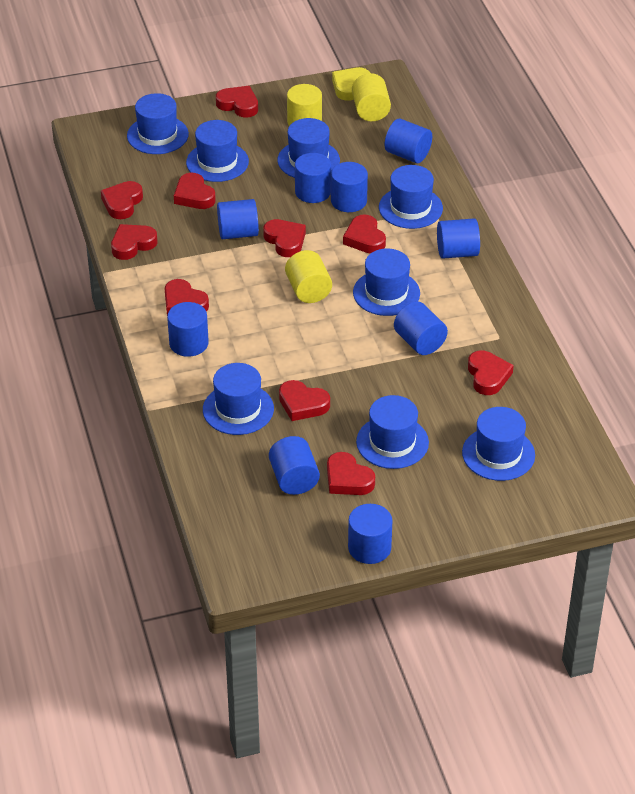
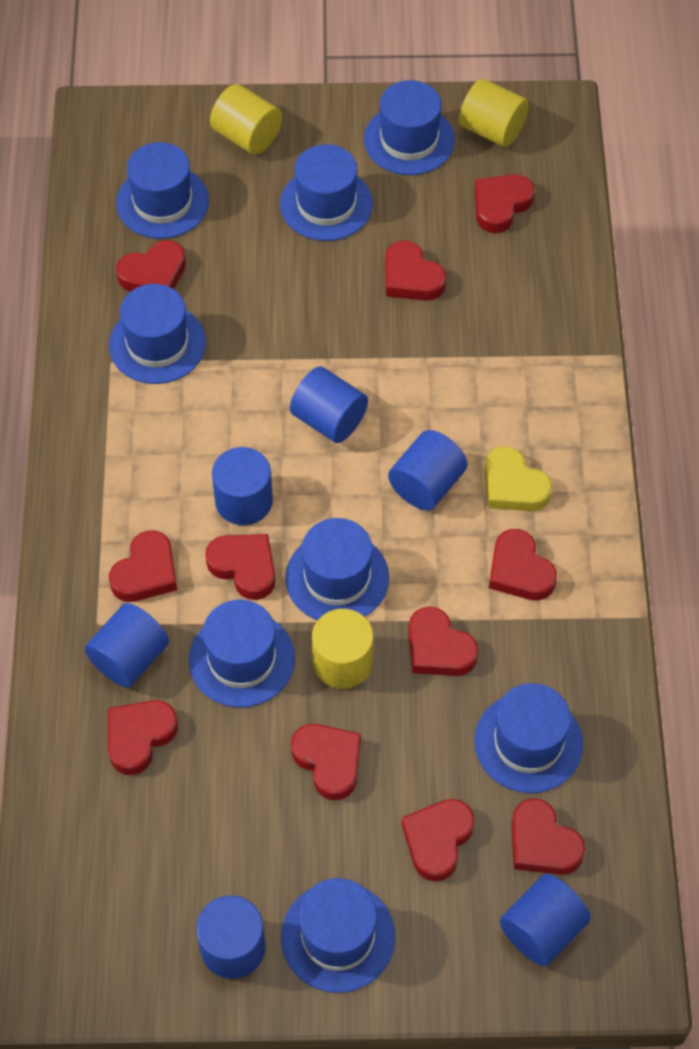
blue cylinder: [167,302,209,357] [217,199,259,239] [269,436,320,495] [295,153,331,203] [331,162,368,212] [348,504,393,564] [384,118,432,163] [394,302,448,355] [437,218,480,259] = 9 -> [84,603,169,688] [196,896,265,979] [212,447,273,525] [290,367,368,443] [388,430,468,510] [500,874,591,966] = 6
red heart: [101,181,143,219] [111,224,157,260] [165,279,209,316] [174,173,216,209] [216,86,258,118] [263,219,306,257] [279,380,330,421] [327,452,375,495] [343,214,386,254] [468,350,514,395] = 10 -> [108,700,178,775] [109,530,177,602] [116,240,186,292] [205,534,275,600] [291,724,361,800] [385,240,446,301] [401,799,475,881] [408,607,478,676] [475,174,535,233] [489,529,557,600] [511,798,585,875] = 11

